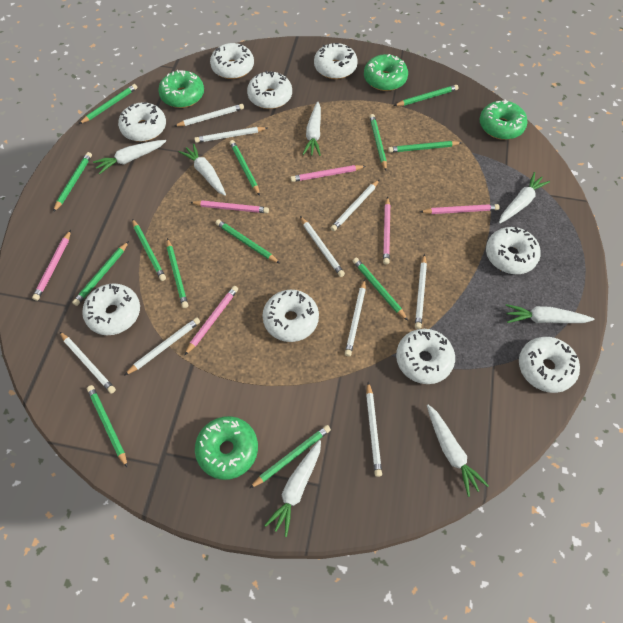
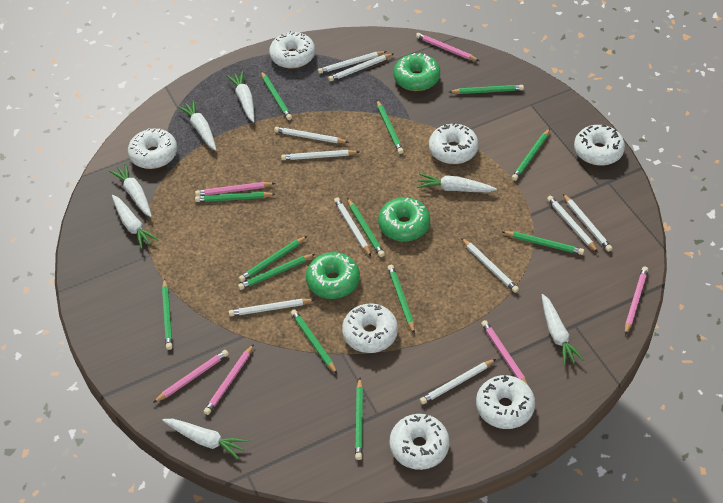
green donut: [158,70,204,108] [195,416,258,480] [364,54,408,91] [480,100,528,140] = 4 -> [306,252,360,299] [378,197,430,242] [393,53,440,91] = 3
white donut: [82,283,140,335] [118,102,166,142] [210,43,254,79] [247,71,292,109] [262,290,319,342] [314,43,358,79] [396,329,455,384] [486,227,541,274] [519,337,580,393] = 9 -> [128,128,177,169] [269,31,315,69] [342,304,398,353] [390,414,450,470] [429,122,479,164] [476,375,535,429] [574,125,625,166] = 7
white pencil: [60,332,116,394] [124,317,200,376] [175,104,244,126] [194,127,267,143] [300,216,345,277] [331,179,380,231] [345,279,366,356] [366,382,382,477] [415,254,427,329] = 9 -> [229,299,314,316] [274,127,349,143] [281,150,359,160] [318,51,387,74] [328,53,394,82] [334,197,371,256] [420,359,496,405] [461,238,519,293] [547,196,598,252] [563,194,612,252] = 10

